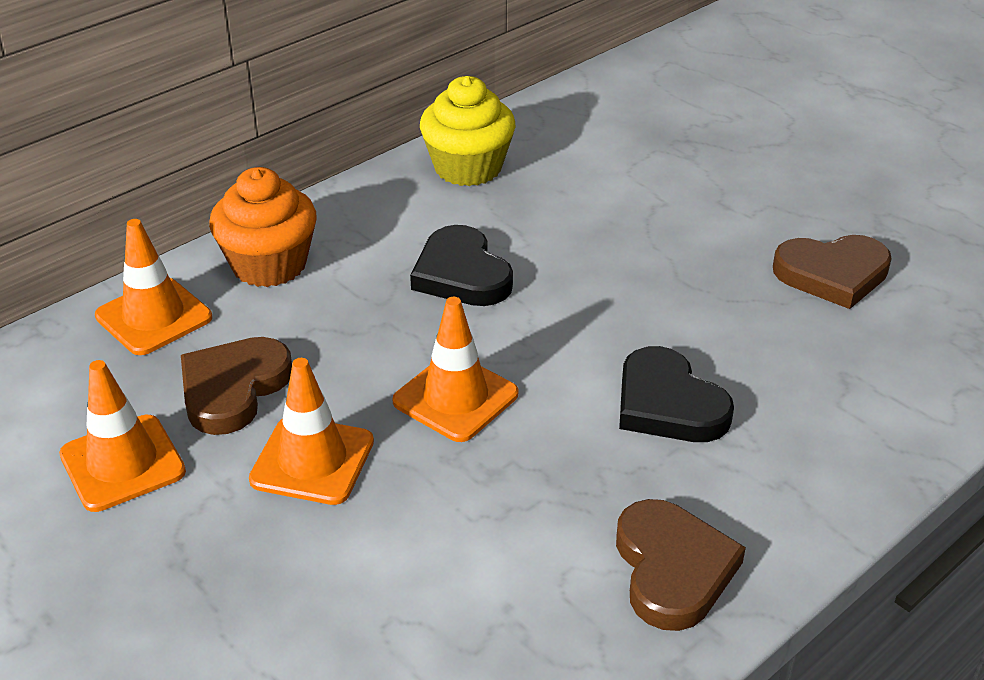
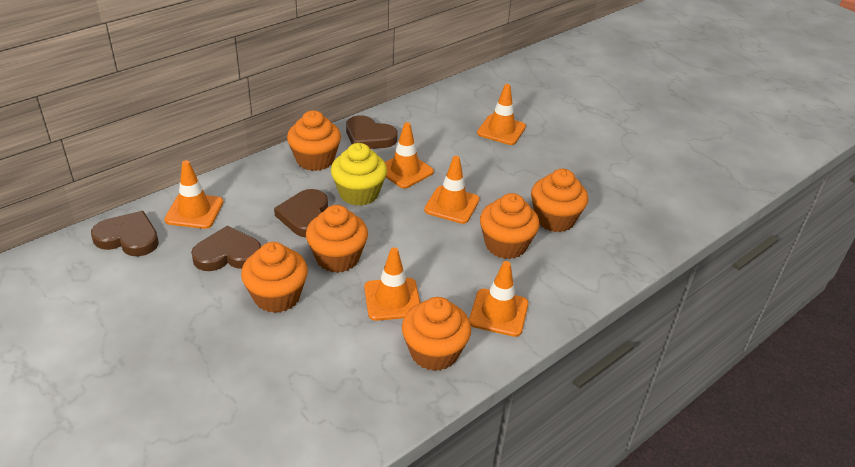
black heart: [410,225,513,306] [619,346,734,442] = 2 -> none = 0
brown heart: [181,337,292,435] [616,499,746,631] [773,235,892,309] = 3 -> [91,211,159,256] [191,225,261,271] [274,189,328,237] [346,115,398,149] = 4
orange cupcake: [209,167,317,287] = 1 -> [241,242,308,313] [287,110,341,171] [306,205,368,273] [402,297,471,371] [480,193,540,259] [531,169,588,232] = 6
orange traffic cone: [59,360,186,512] [95,219,212,355] [249,358,374,505] [392,297,518,442] = 4 -> [164,160,223,229] [364,247,420,321] [385,122,434,188] [424,156,480,224] [469,261,529,337] [477,84,526,145] = 6

